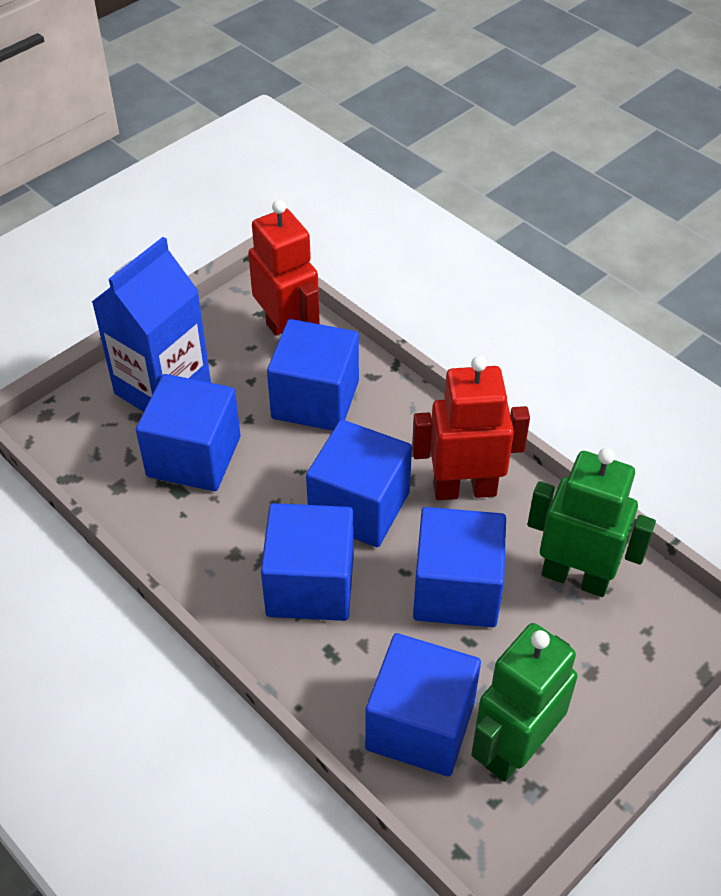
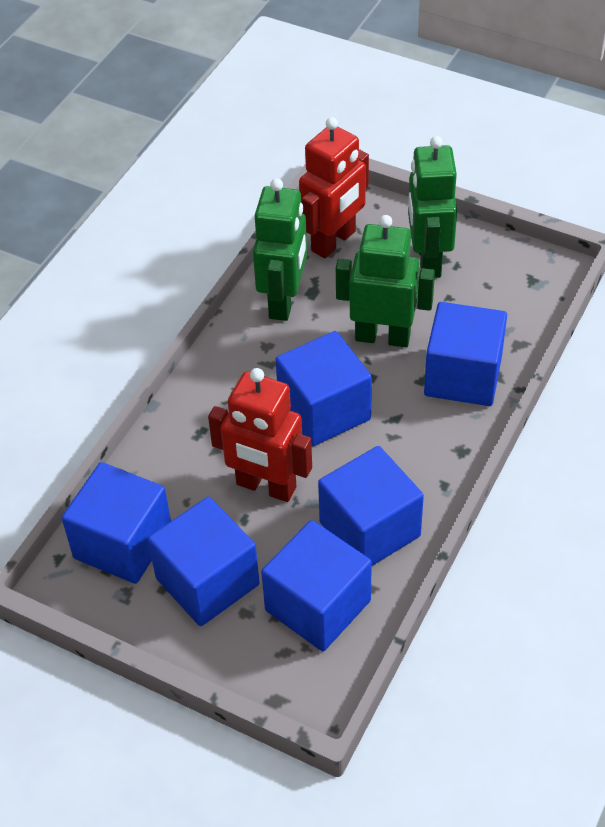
blue carton: [92,237,211,412] = 1 -> none = 0
green robot: [471,623,578,782] [527,448,656,597] = 2 -> [253,178,307,321] [336,215,435,347] [408,136,457,278] = 3

